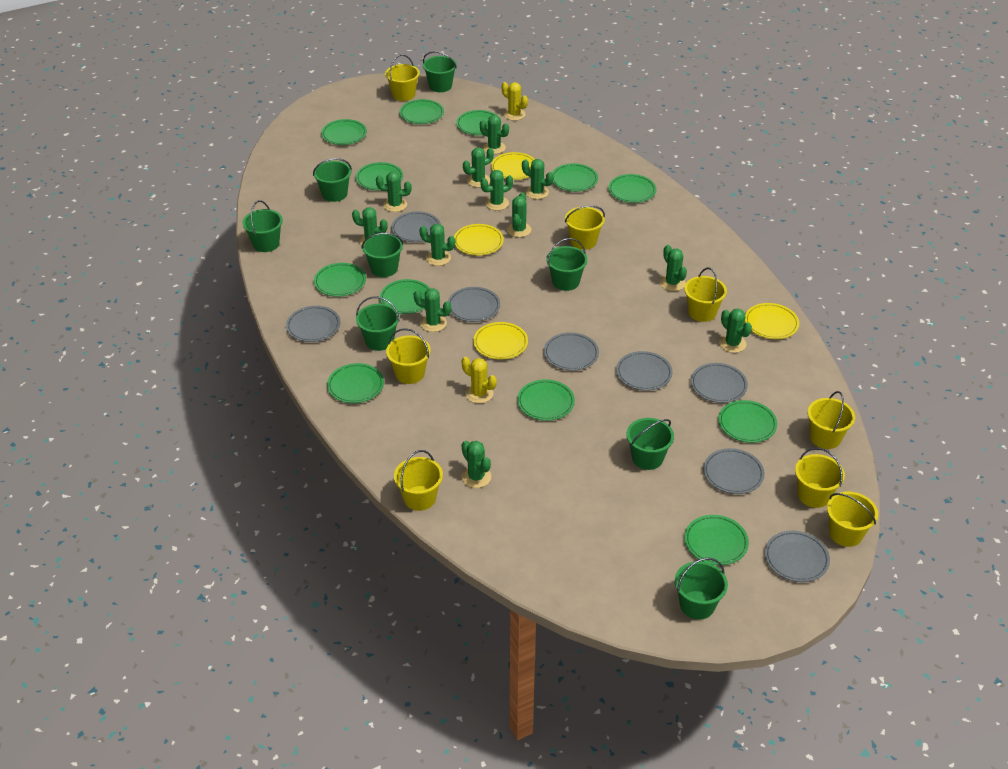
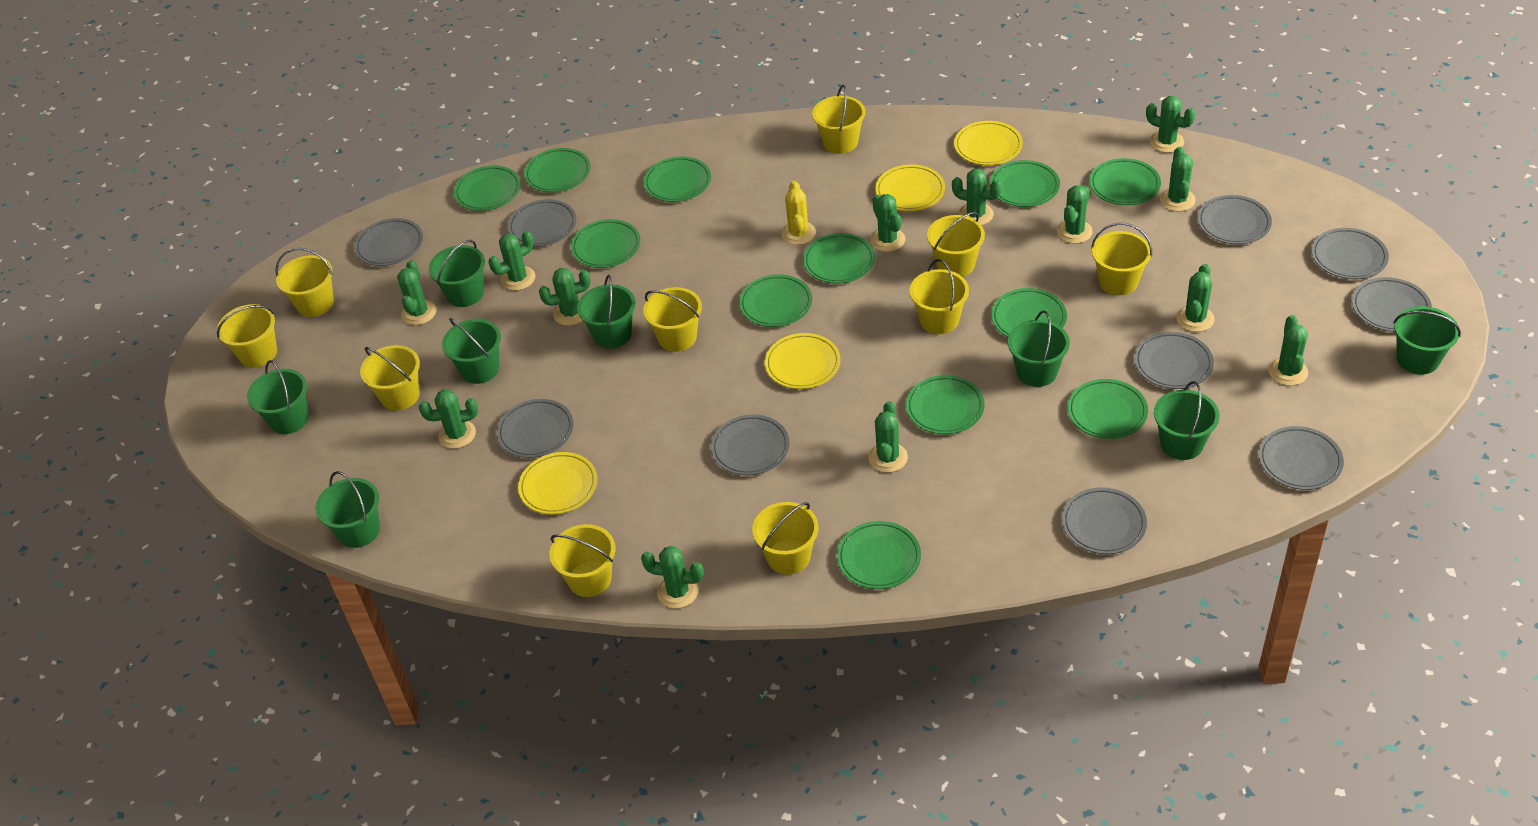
green cactus: [352,207,388,246] [376,171,412,212] [414,288,451,332] [419,224,455,266] [461,441,491,488] [463,147,494,188] [480,115,509,154] [480,170,513,211] [507,192,531,237] [522,159,553,199] [660,245,687,291] [719,308,752,353] = 12 -> [397,260,436,325] [419,389,478,449] [488,231,535,291] [539,268,591,326] [641,546,704,608] [868,401,908,473] [870,194,905,252] [952,169,1002,225] [1057,185,1093,243] [1146,96,1196,153] [1160,147,1196,211] [1176,264,1215,332] [1268,315,1308,386] = 13
grey plate: [286,306,340,342] [391,211,441,242] [448,287,500,322] [544,332,599,371] [616,351,673,391] [691,363,748,403] [703,448,765,494] [765,531,830,582] = 8 -> [354,218,423,266] [497,399,574,458] [508,199,576,247] [711,415,790,475] [1062,487,1147,554] [1134,332,1214,389] [1198,195,1272,244] [1259,426,1344,490] [1311,228,1389,279] [1352,277,1432,332] = 10
yellow bucket: [385,55,420,101] [386,328,431,384] [394,450,443,511] [565,205,605,250] [684,268,727,322] [795,447,845,508] [808,391,855,449] [827,492,878,547] = 8 -> [217,304,277,367] [275,248,334,317] [360,345,420,411] [550,524,615,597] [643,287,702,352] [752,502,819,574] [812,85,865,154] [909,259,969,334] [927,212,985,277] [1091,223,1152,295] = 10
yellow cactus: [462,357,497,404] [502,82,528,121] = 2 -> [781,181,816,245] = 1

